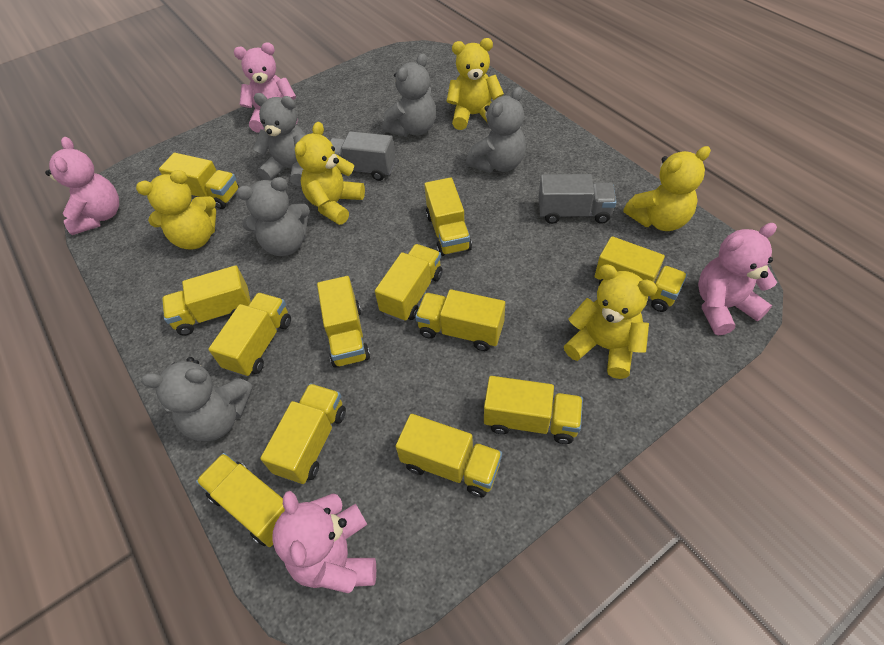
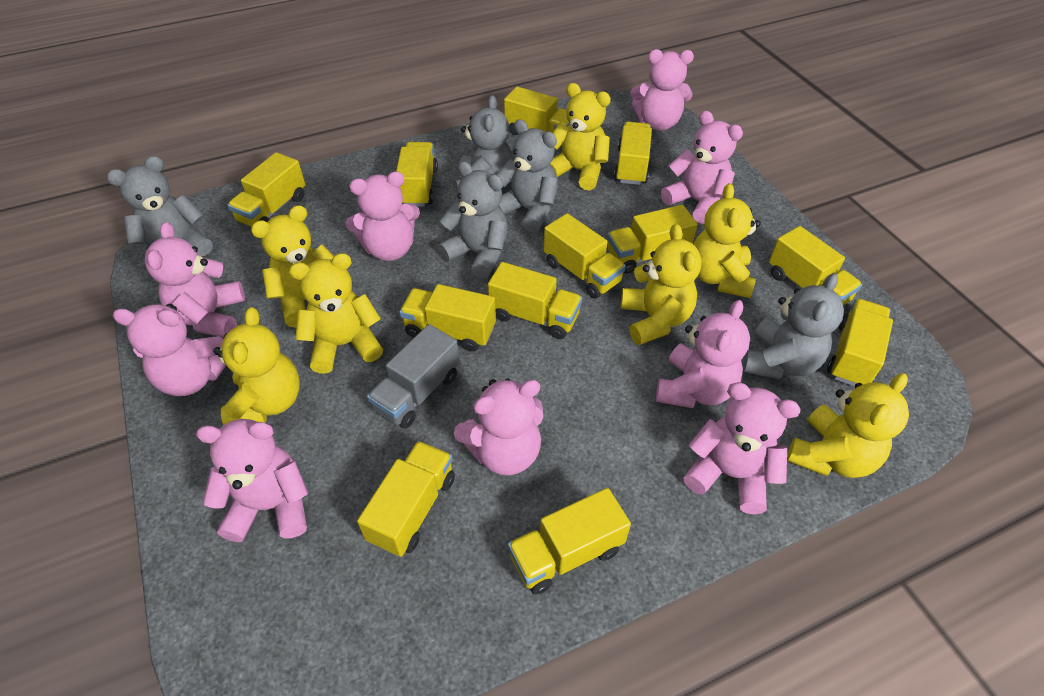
grey truck: [330,131,396,181] [539,174,617,224] = 2 -> [367,324,460,429] = 1
pink teddy bear: [45,137,119,235] [234,42,298,132] [272,491,376,594] [698,223,777,335] = 4 -> [113,304,226,396] [144,222,245,337] [196,419,308,542] [346,171,420,261] [454,378,543,475] [630,49,694,131] [656,300,750,408] [661,111,743,224] [683,382,801,514] = 9
yellow teddy bear: [136,170,216,249] [295,122,365,225] [446,38,504,130] [564,264,658,379] [624,146,711,231] = 5 -> [213,307,300,425] [251,205,334,328] [289,253,383,374] [550,83,611,191] [621,224,702,345] [693,183,761,298] [787,373,909,478] = 7

